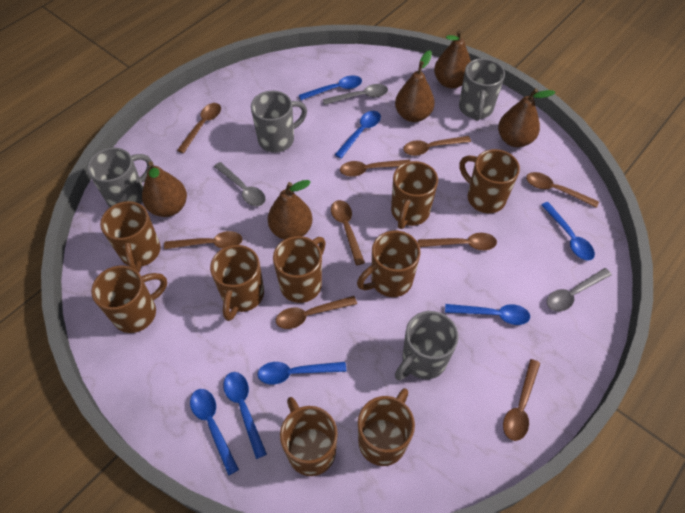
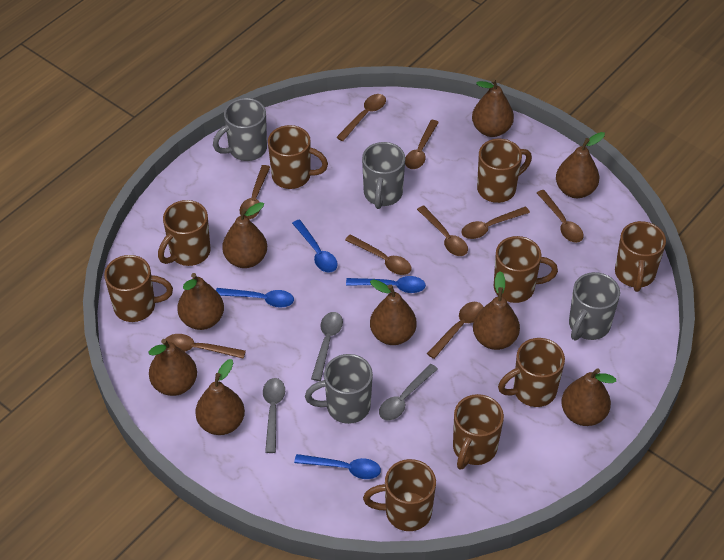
blue spoon: [190,389,239,476] [223,372,267,459] [257,362,346,384] [299,76,362,100] [335,111,381,158] [445,304,530,325] [541,202,595,261] = 7 -> [216,288,294,308] [292,219,338,273] [294,454,381,479] [346,276,426,293] = 4
brown pear: [142,161,187,217] [268,180,312,240] [395,50,435,122] [434,30,471,89] [498,88,556,147] = 5 -> [148,339,197,396] [177,273,224,330] [195,359,245,435] [222,202,267,268] [370,279,417,345] [472,79,514,137] [473,271,520,350] [556,132,605,198] [561,368,616,426] = 9

